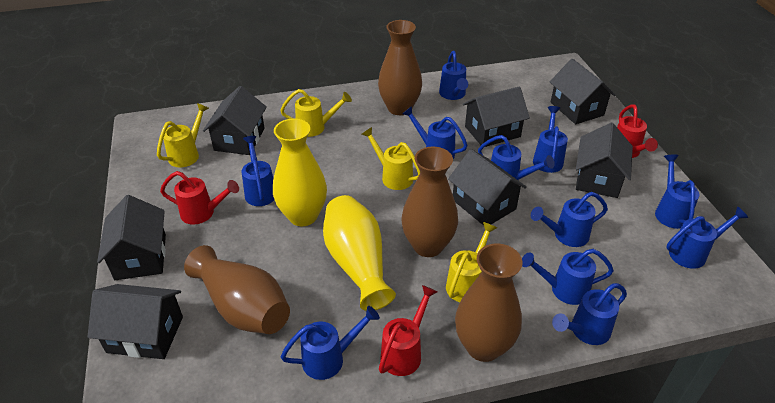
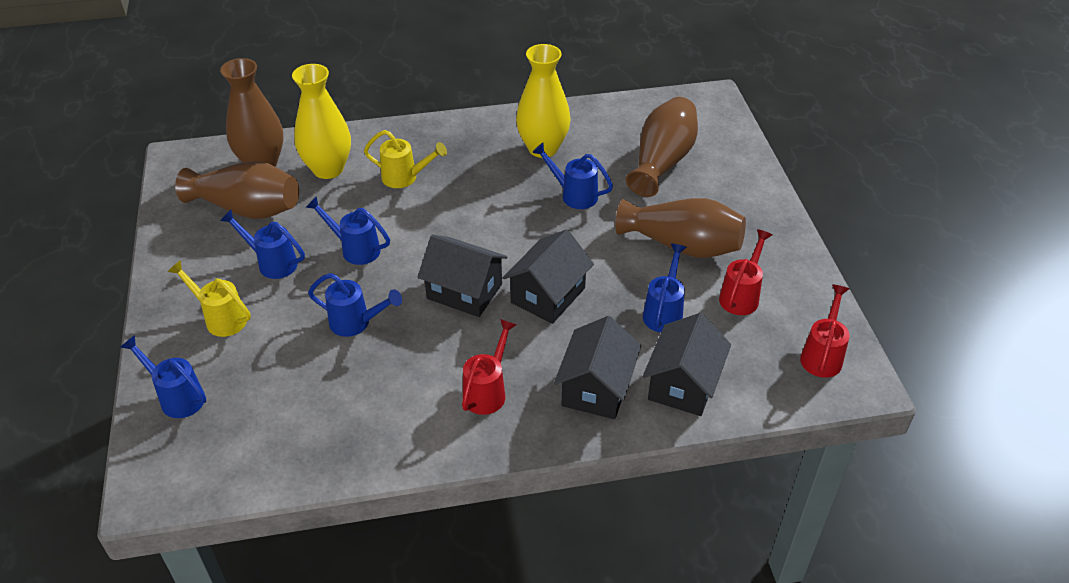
black house: [87,284,183,359] [97,195,166,280] [203,86,267,155] [448,149,527,226] [463,87,530,147] [550,59,616,124] [576,123,633,198] = 7 -> [418,235,507,317] [503,229,594,324] [554,316,641,419] [643,313,731,416] = 4
blue watering can: [242,136,275,206] [281,306,380,380] [402,106,468,159] [439,51,468,100] [478,135,555,181] [522,249,614,305] [531,192,608,247] [533,106,568,173] [552,283,627,345] [655,154,699,229] [666,206,749,269] = 11 -> [120,335,206,418] [220,210,305,279] [305,196,390,265] [308,273,402,337] [532,143,613,209] [643,243,687,332] = 6
yellow watering can: [157,103,209,167] [280,89,352,137] [362,127,420,190] [446,222,497,302] = 4 -> [168,260,251,337] [364,130,447,188] = 2

